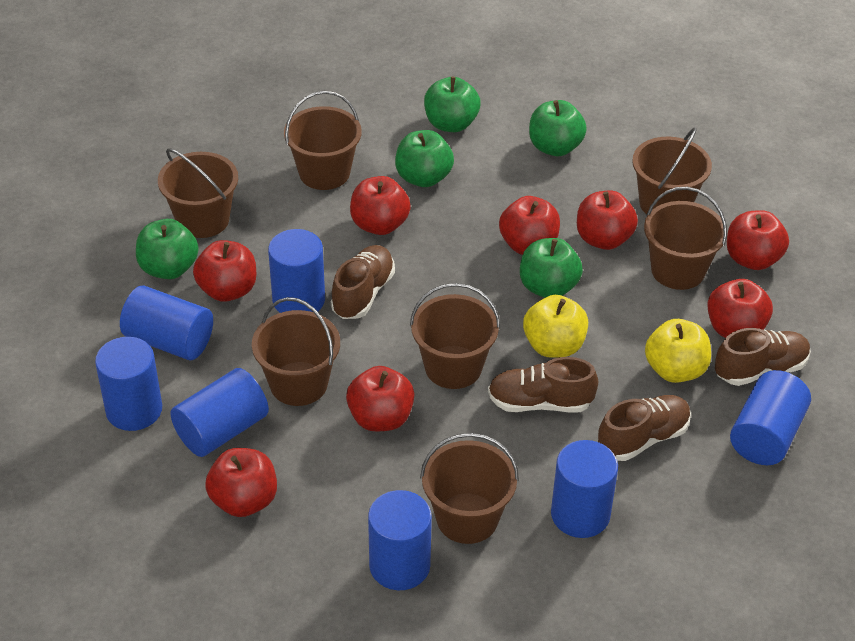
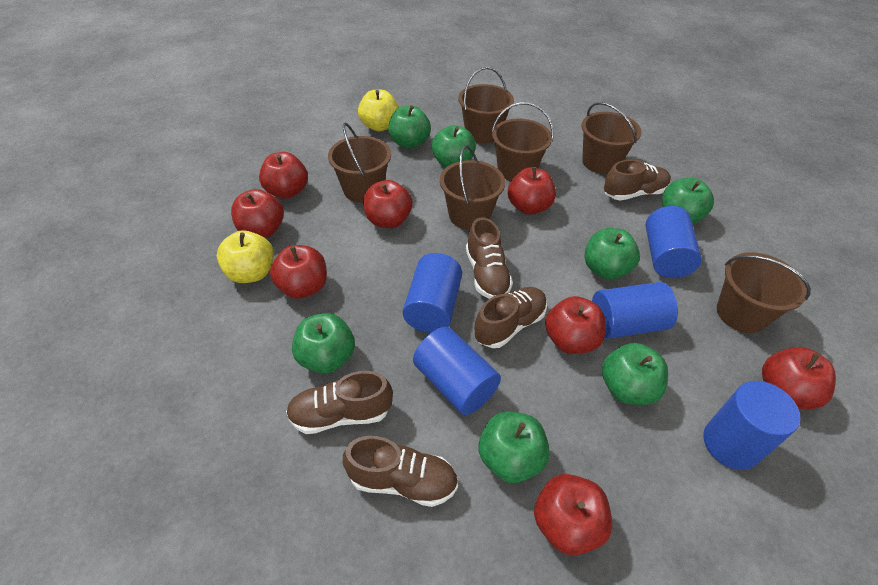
blue cylinder: [95,337,162,431] [120,285,213,360] [170,368,269,457] [268,229,325,313] [368,490,432,590] [551,440,618,538] [730,370,811,465] = 7 -> [403,253,462,333] [413,327,501,415] [592,282,678,339] [645,206,702,278] [703,381,800,470] = 5
brown bucket: [158,148,238,238] [252,297,340,406] [284,91,362,190] [410,283,500,389] [420,433,519,544] [632,127,712,214] [644,187,727,290] = 7 -> [328,123,391,203] [440,145,505,230] [458,67,514,143] [492,102,554,181] [582,102,641,174] [717,252,811,333] = 6
brown shoe: [331,245,395,319] [488,357,598,412] [598,395,691,461] [715,328,811,386] = 4 -> [286,371,393,434] [343,436,458,507] [466,217,513,299] [474,287,547,348] [604,160,671,201] = 5
green apple: [136,219,199,279] [395,130,454,187] [424,77,481,132] [520,238,583,298] [529,100,587,156] = 5 -> [292,313,355,373] [388,105,431,149] [432,125,476,168] [479,411,550,483] [584,228,640,280] [602,343,668,405] [662,178,714,224] = 7

